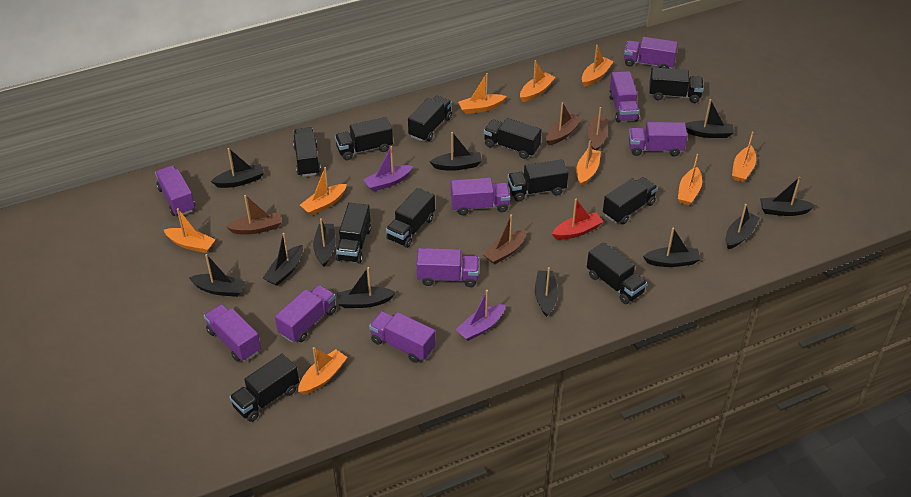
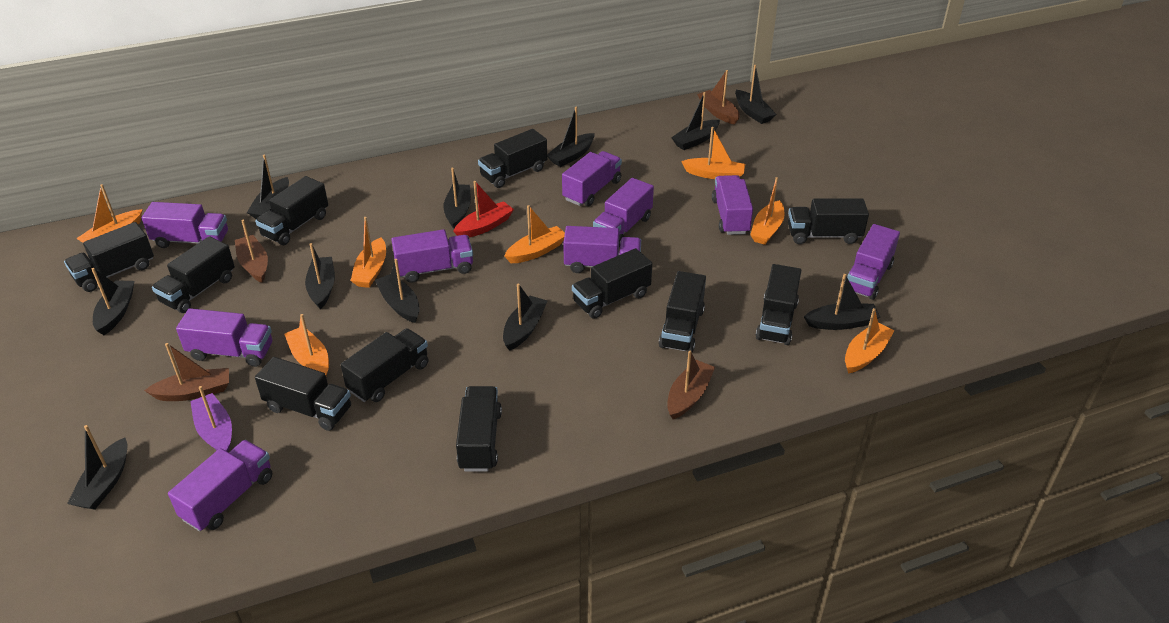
orange boat: [164,208,215,253] [298,347,348,395] [300,167,347,215] [458,73,507,114] [520,60,556,102] [576,140,601,186] [582,45,614,87] [678,154,702,205] [732,132,756,182] = 9 -> [76,184,143,243] [284,314,329,376] [351,217,386,288] [504,205,565,263] [681,127,745,179] [750,177,784,245] [845,308,895,373] = 7
purple boat: [363,146,413,192] [455,290,505,341] = 2 -> [190,386,232,452] = 1

